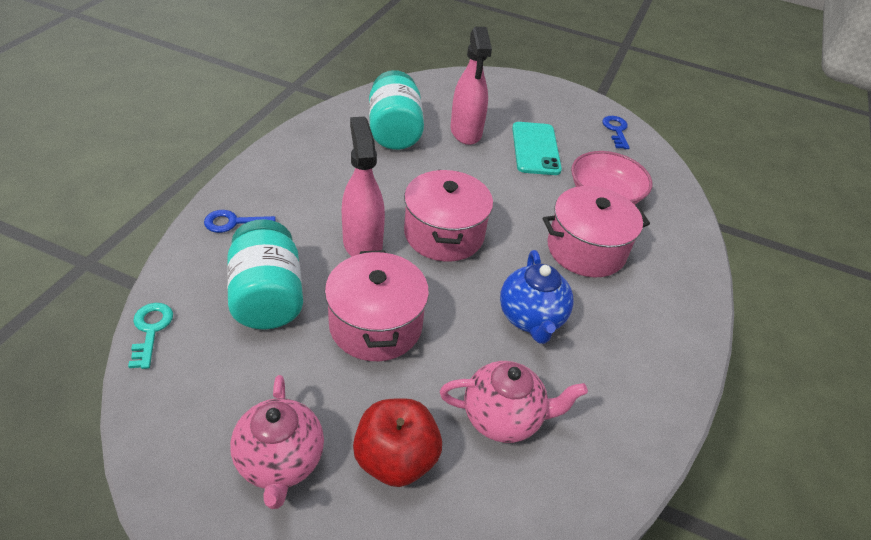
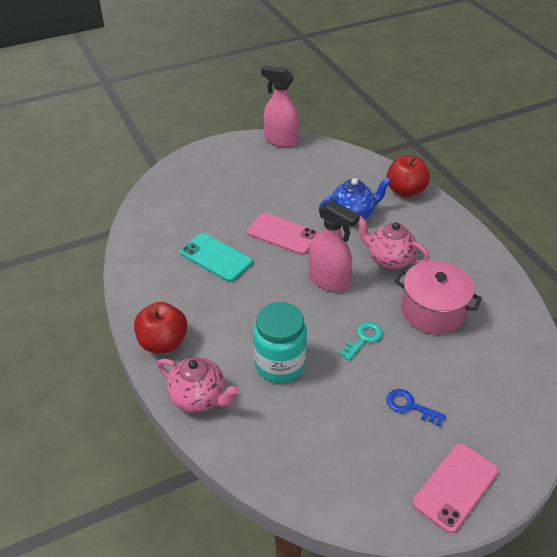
blue key: [204,210,276,233] [602,116,630,149] = 2 -> [386,389,446,427] = 1
pink bowl: [571,151,652,205] = 1 -> none = 0
pink phone: none = 0 -> [247,213,319,255] [412,443,498,533] = 2
pink pot: [325,250,429,361] [404,170,493,261] [543,186,650,277] = 3 -> [395,260,482,334] = 1
red apple: [353,398,442,487] = 1 -> [134,302,188,353] [386,155,430,197] = 2
turquoise jar: [227,219,303,329] [369,70,424,150] = 2 -> [253,302,307,383] = 1

